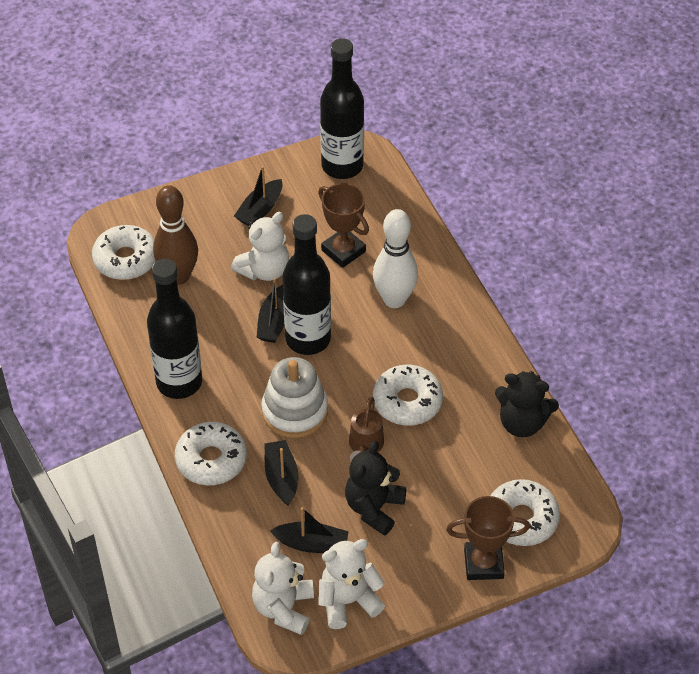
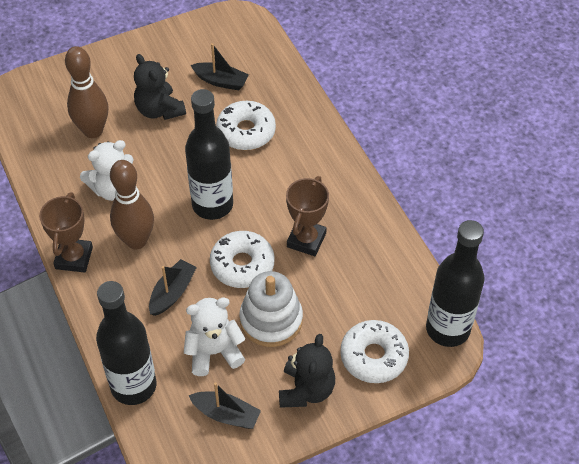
black boat: [234,166,283,226] [257,278,285,343] [265,440,299,506] [270,507,349,553] = 4 -> [149,259,197,316] [188,382,261,429] [190,43,249,90] = 3
brown bowling pin: [153,185,198,285] = 1 -> [65,46,108,138] [110,160,154,249] = 2
brown watering can: [349,397,384,461] = 1 -> none = 0
white bowling pin: [373,209,418,308] = 1 -> none = 0
white donut: [92,225,156,280] [175,422,247,485] [373,365,443,426] [490,479,560,546] = 4 -> [210,231,274,288] [216,101,276,150] [340,320,409,383] = 3
white teddy bear: [231,212,289,281] [252,542,314,635] [318,539,385,629] = 3 -> [80,140,134,201] [184,297,246,376] = 2

